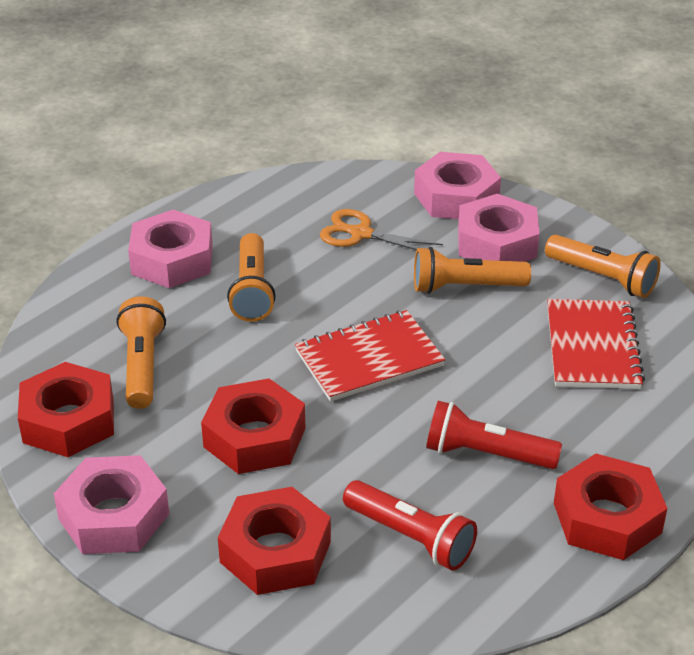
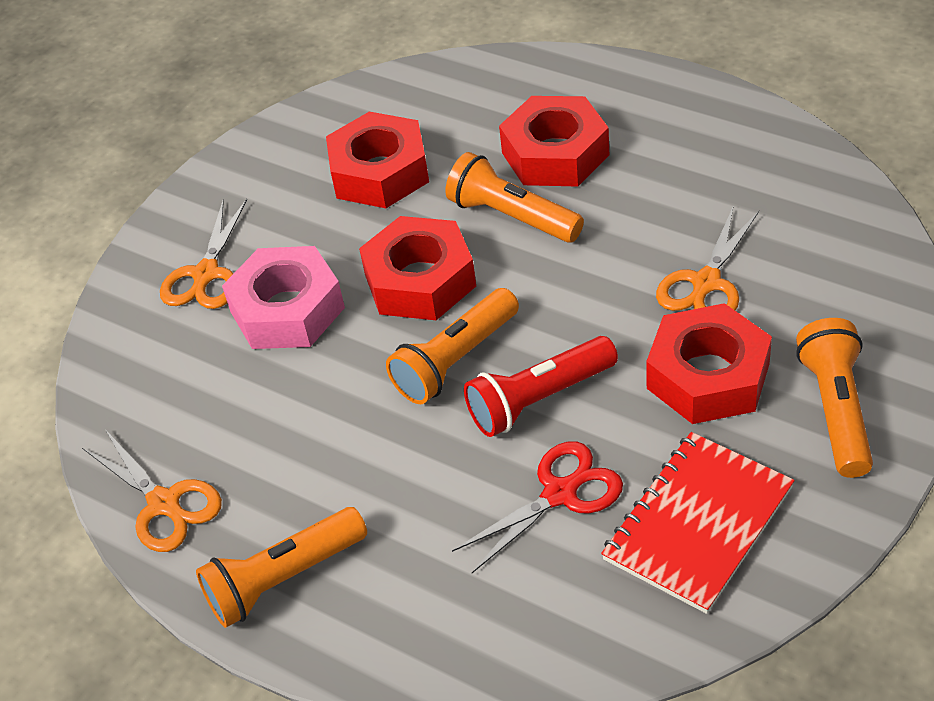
orange scissors: [320,209,443,250] = 1 -> [82,429,222,552] [160,199,247,309] [656,205,759,311] = 3
pink nut: [54,455,169,554] [128,210,213,288] [414,152,501,219] [458,194,540,262] = 4 -> [222,246,345,349] = 1
red flashlight: [343,480,477,571] [426,401,562,469] = 2 -> [464,336,618,437] = 1
red notebook: [295,310,445,402] [547,299,645,389] = 2 -> [601,432,795,614] = 1
red scissors: none = 0 -> [452,441,623,573] = 1

